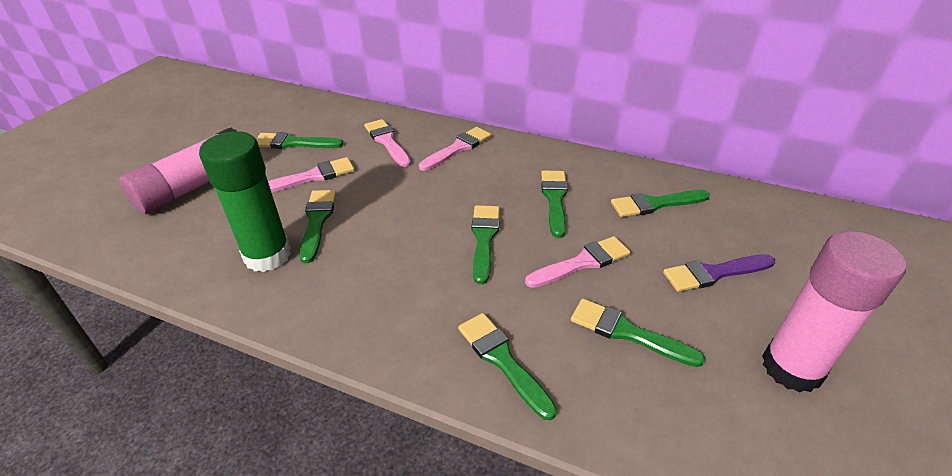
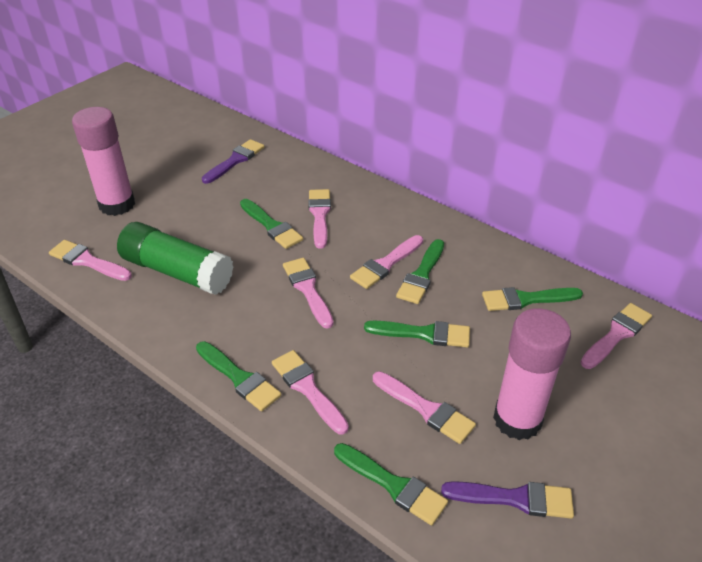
green brush: [256,132,343,149] [299,190,336,263] [458,313,557,420] [471,205,500,284] [541,170,568,238] [571,299,705,367] [611,190,710,217] = 7 -> [196,341,281,411] [240,199,303,249] [334,443,448,525] [364,321,470,347] [396,239,444,304] [482,287,583,311] = 6
pink brush: [268,157,355,192] [364,119,411,167] [419,127,491,171] [525,236,630,288] = 4 -> [49,240,132,281] [272,350,349,435] [283,258,334,329] [308,189,331,249] [350,235,423,289] [373,371,476,444] [580,303,652,369] = 7
purple brush: [663,254,775,292] = 1 -> [202,139,265,184] [441,481,574,519] = 2

